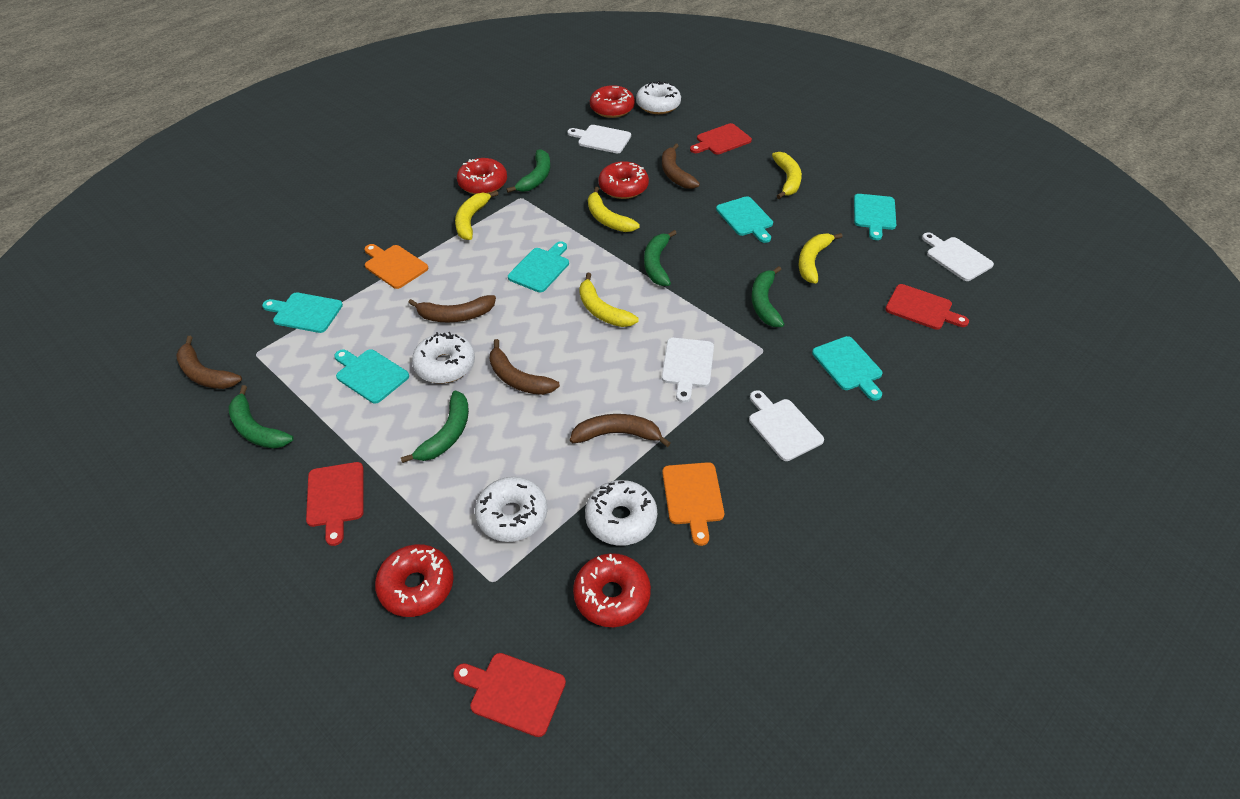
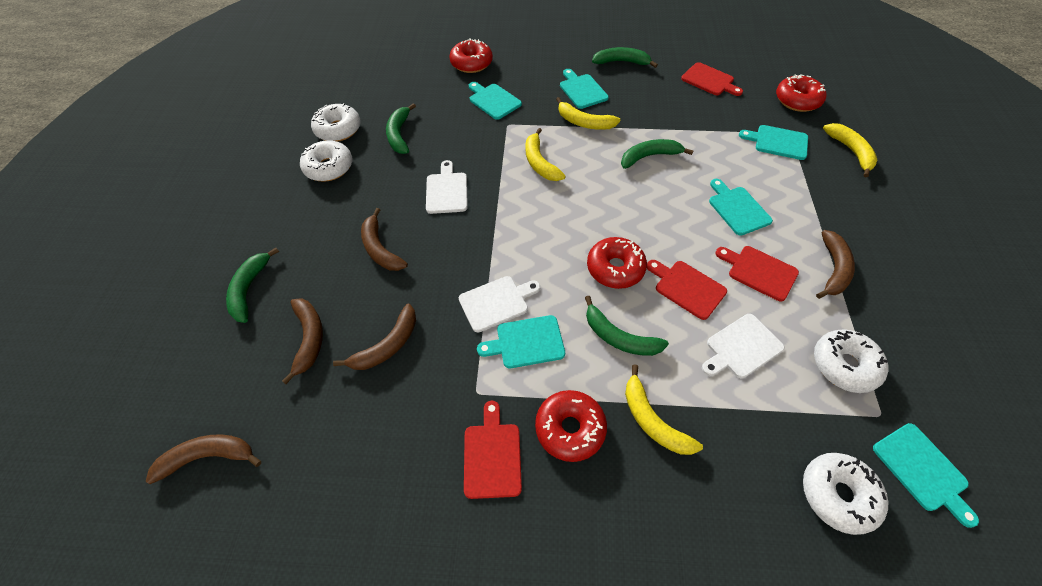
orange cutting board: [364,244,429,289] [662,462,724,546] = 2 -> none = 0
red donut: [375,544,454,617] [457,158,507,194] [573,553,651,627] [590,85,635,118] [598,161,649,199] = 5 -> [449,38,493,73] [535,390,607,462] [587,237,647,289] [776,74,826,112] = 4
white cutting board: [567,125,631,153] [662,338,714,403] [749,390,824,461] [922,233,994,281] = 4 -> [426,160,468,214] [459,276,540,332] [702,314,785,379] = 3
yellow banana: [455,191,499,240] [579,273,639,327] [588,187,640,232] [772,152,802,199] [799,233,843,284] = 5 -> [525,128,566,181] [556,97,620,130] [625,364,703,455] [823,123,877,178] = 4

